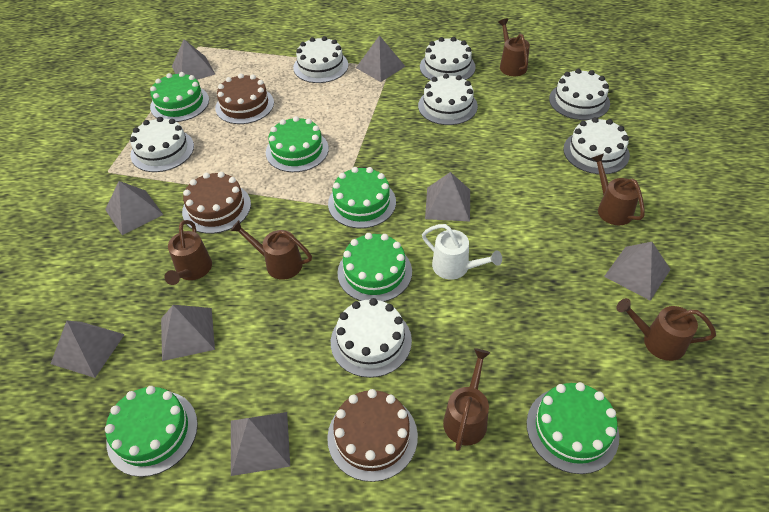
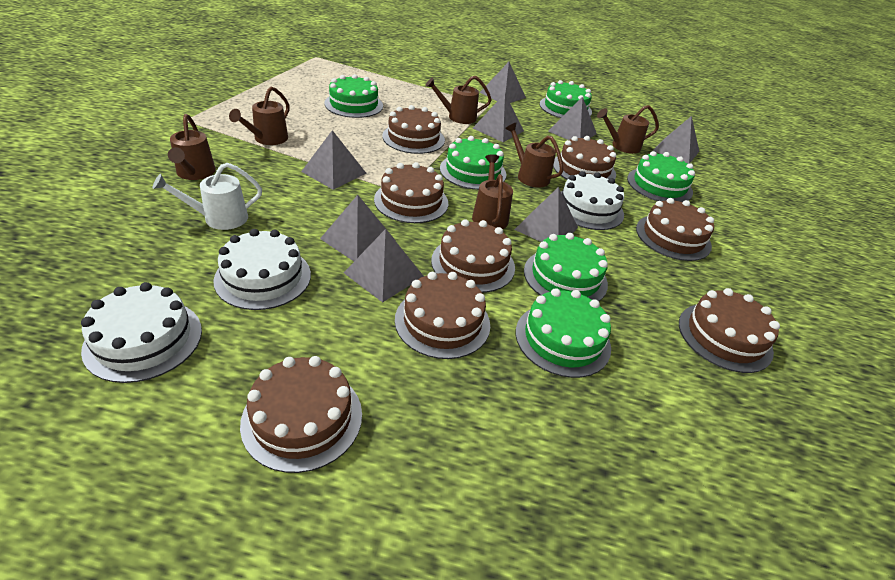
brown cake: [182,172,251,234] [215,74,274,124] [327,389,418,482] = 3 -> [240,356,362,473] [374,162,448,223] [382,105,445,154] [395,272,490,359] [431,219,515,293] [553,136,616,180] [636,198,714,261] [679,288,780,373] = 8
white cake: [130,117,194,172] [293,36,348,83] [331,298,412,378] [418,74,478,125] [420,37,476,80] [549,69,610,120] [563,117,630,174] = 7 -> [81,282,202,383] [213,229,311,310] [561,171,624,230] = 3

